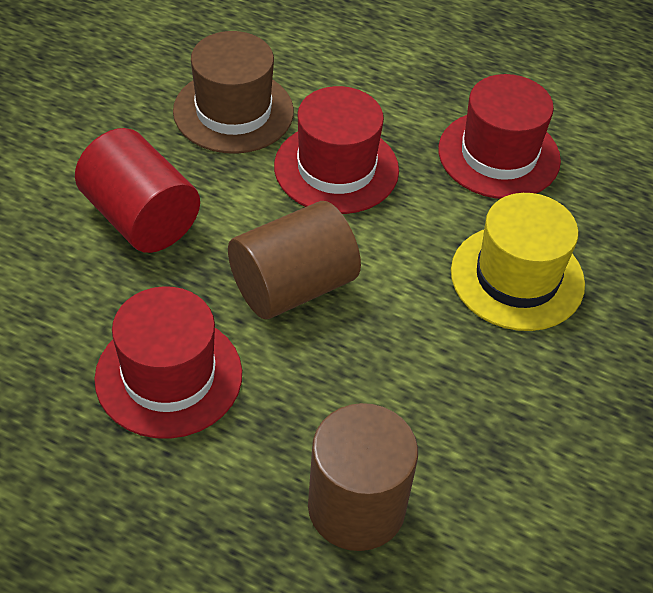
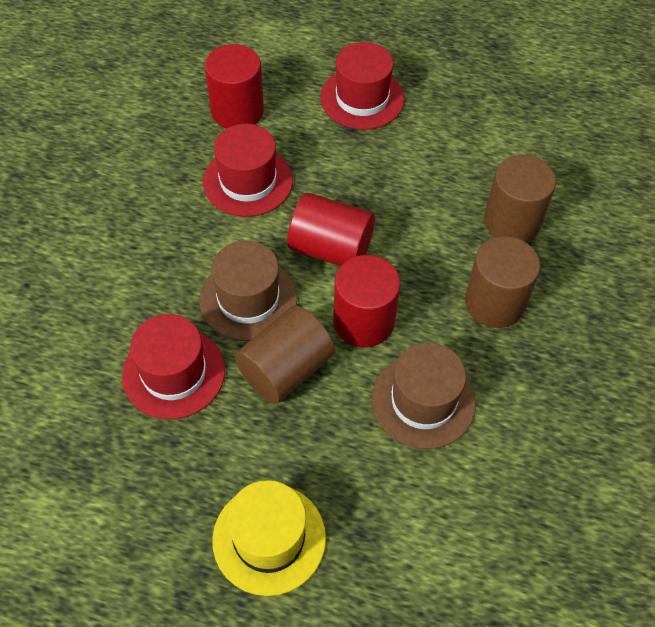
brown cylinder: [228,201,361,319] [308,403,418,551] = 2 -> [235,306,335,404] [465,236,540,328] [484,155,556,242] = 3
brown hat: [173,31,294,154] = 1 -> [199,241,297,341] [372,343,476,449] = 2
red cylinder: [75,128,200,253] = 1 -> [205,44,264,129] [287,193,375,266] [333,255,400,347] = 3

